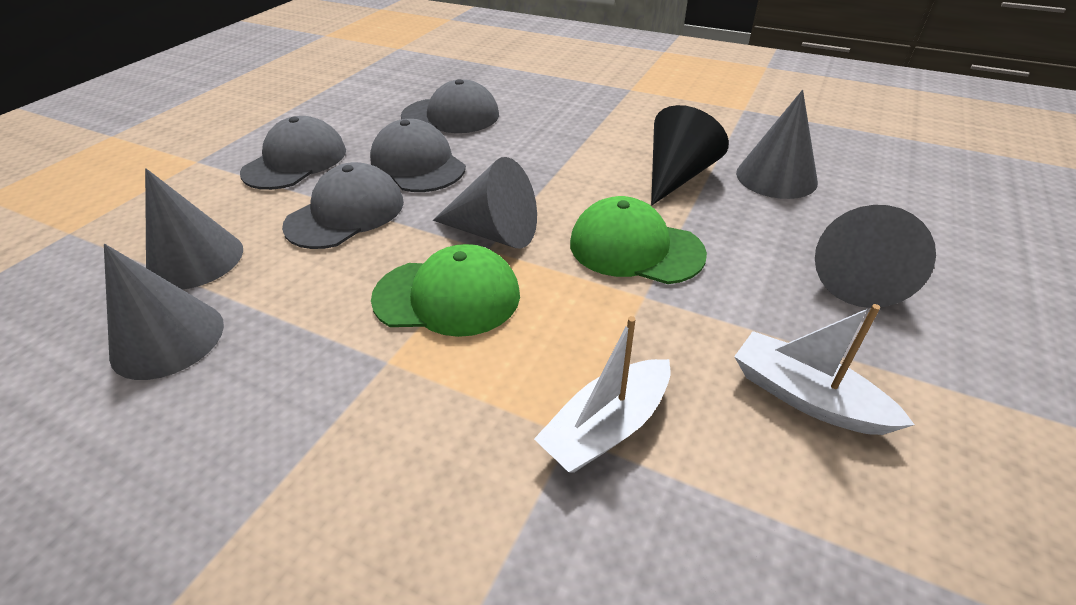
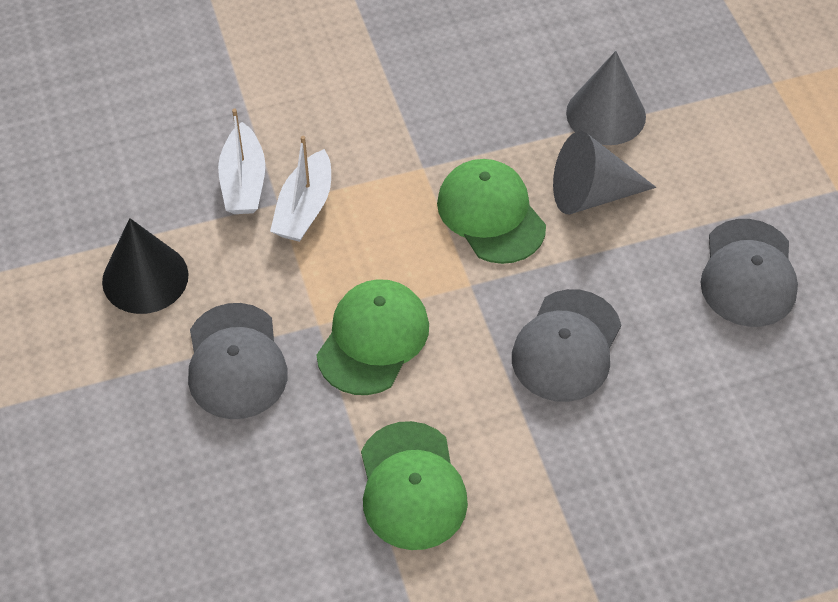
green cap: [371,244,520,337] [570,196,707,284] = 2 -> [316,279,429,395] [361,421,468,550] [437,159,546,264] = 3
grey cap: [240,116,346,190] [282,162,404,249] [370,119,466,192] [401,79,499,133] = 4 -> [188,303,288,419] [512,289,621,402] [700,219,798,327] = 3
grey cone: [104,244,224,380] [145,168,243,290] [433,157,537,249] [736,90,818,199] [815,205,936,308] = 5 -> [553,131,656,214] [566,51,646,145] = 2

